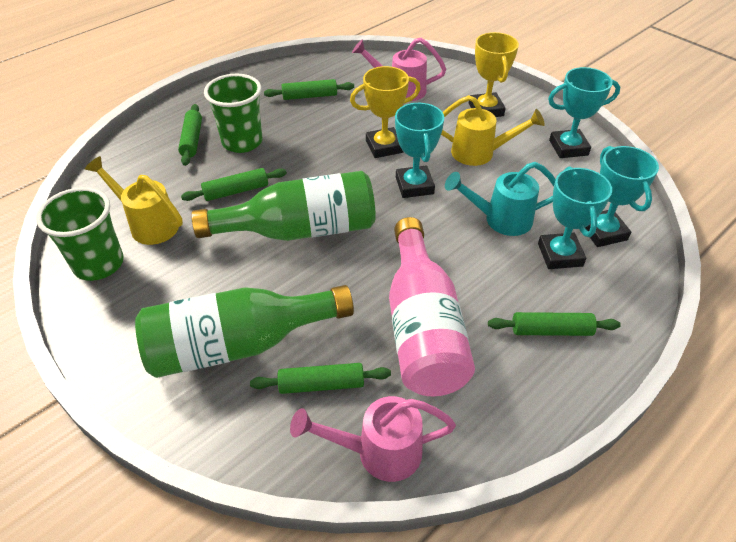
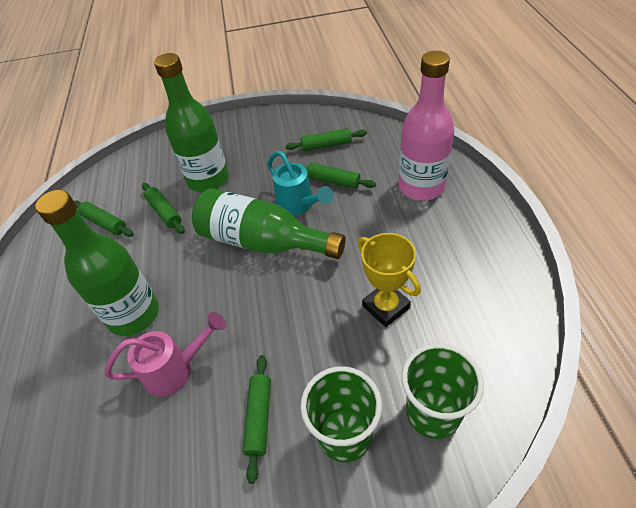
green bottle: [135,285,354,378] [191,171,376,241] = 2 -> [35,190,159,336] [154,53,229,192] [192,188,346,259] = 3
pink watering can: [290,396,456,482] [352,38,446,101] = 2 -> [105,312,226,397] = 1
turquoise trophy: [395,103,444,198] [538,167,612,269] [548,67,620,158] [585,146,659,247] = 4 -> none = 0
yellow trophy: [350,66,421,158] [469,32,519,117] = 2 -> [358,233,421,327] = 1
yellow watering can: [85,156,183,245] [441,95,544,166] = 2 -> none = 0

